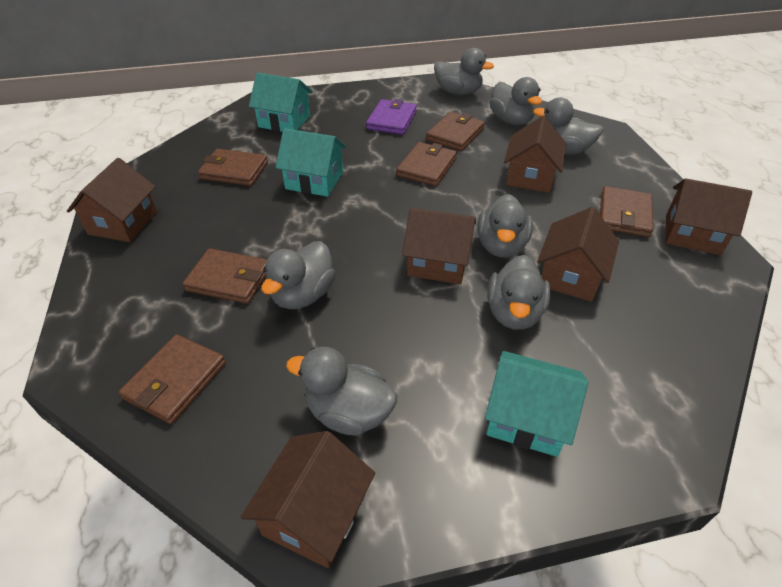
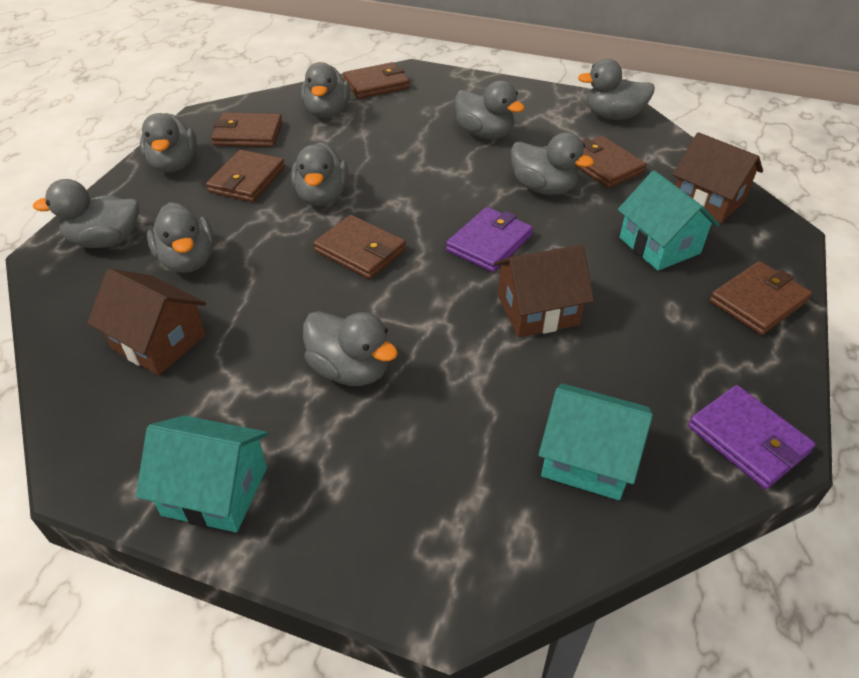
brown house: [67,158,157,242] [241,431,375,568] [402,208,476,284] [504,116,566,193] [537,207,619,302] [666,178,752,255] = 6 -> [87,269,206,375] [494,245,594,337] [672,132,763,223] = 3
grey duck: [261,241,336,309] [286,347,397,436] [434,48,494,95] [477,194,533,258] [487,255,551,330] [490,77,542,125] [533,98,603,155] = 7 -> [33,179,139,248] [140,113,197,172] [147,202,214,273] [291,142,348,206] [301,62,350,118] [303,311,398,386] [455,81,525,139] [510,132,594,195] [578,59,655,120] = 9
purple wallet: [366,99,417,135] = 1 -> [446,207,533,272] [688,385,816,489] = 2

